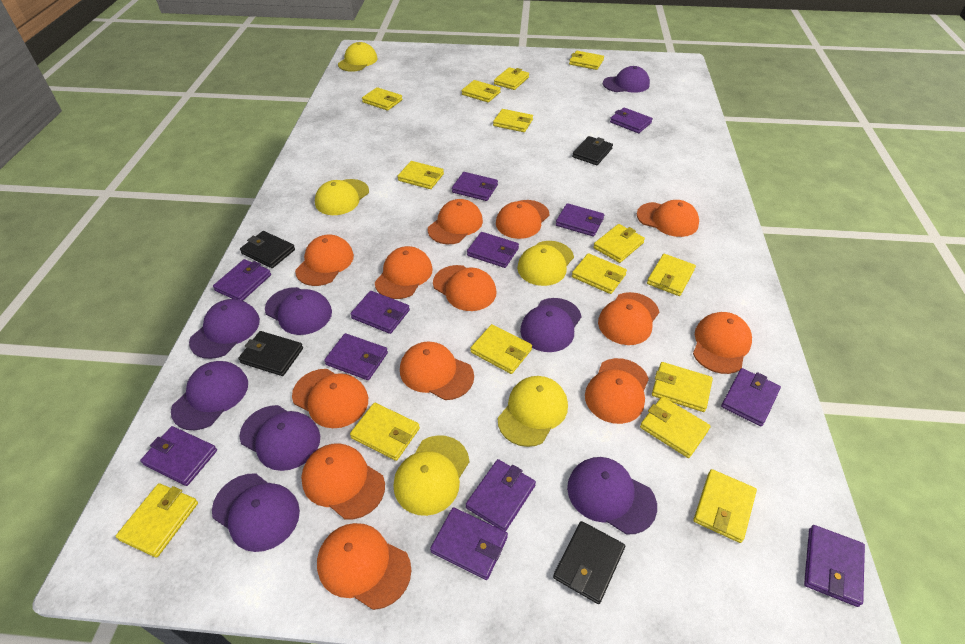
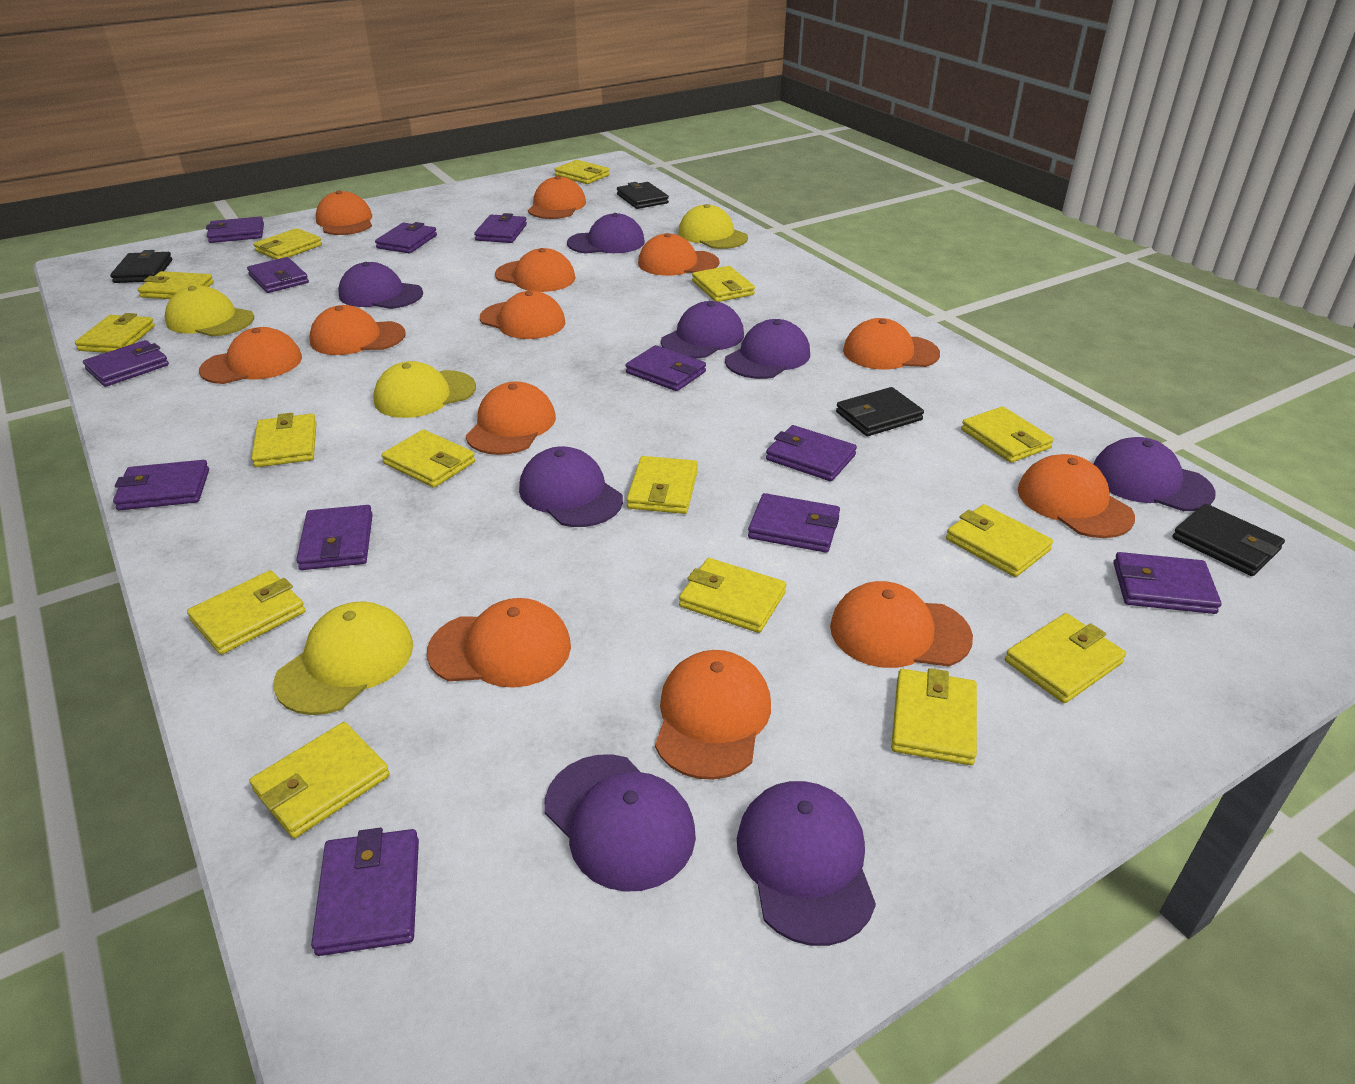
yellow cap: [315,179,369,215] [338,42,378,72] [394,435,469,516] [498,376,568,447] [517,241,574,286] = 5 -> [165,286,254,336] [274,601,413,715] [373,361,476,418] [678,204,748,249] = 4

